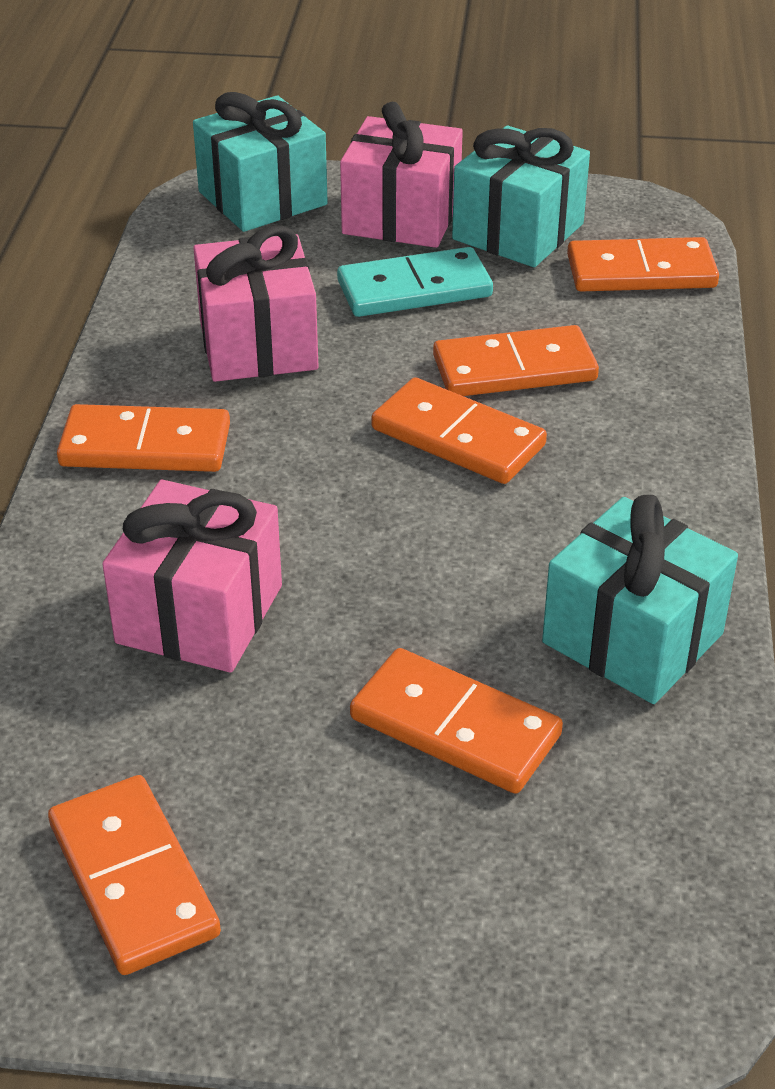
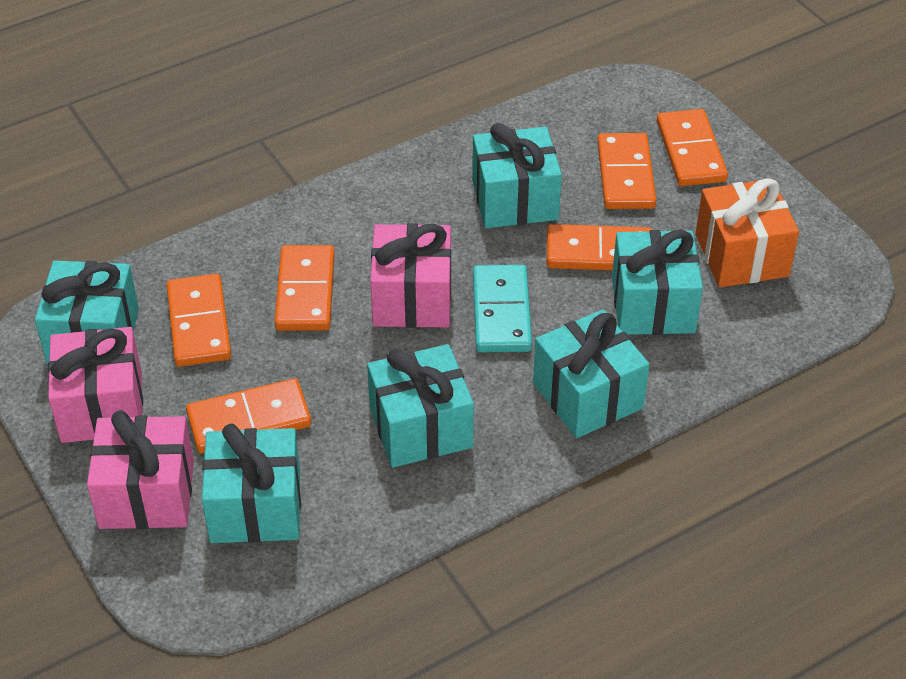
orange gift: none = 0 -> [695,178,799,288] = 1
turquoise gift: [193,92,328,232] [452,126,590,267] [542,495,738,704] = 3 -> [35,261,139,365] [202,424,301,543] [367,344,474,468] [472,123,562,228] [533,309,649,438] [612,230,703,335] = 6

